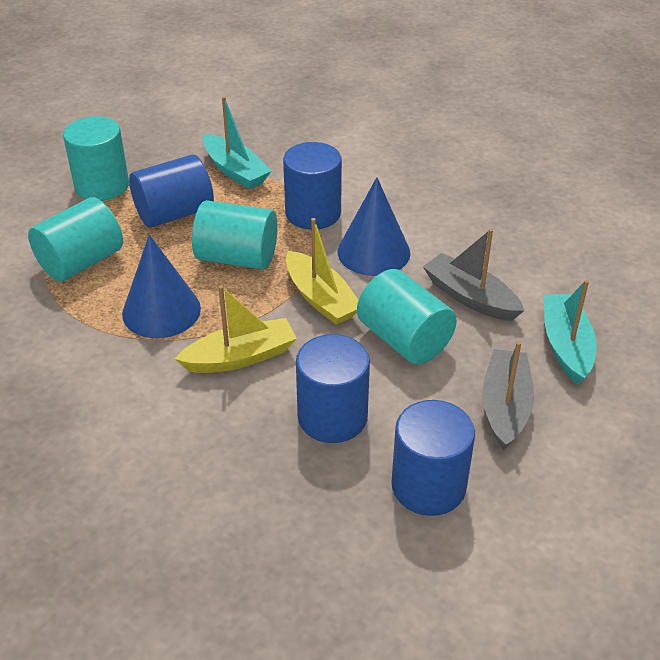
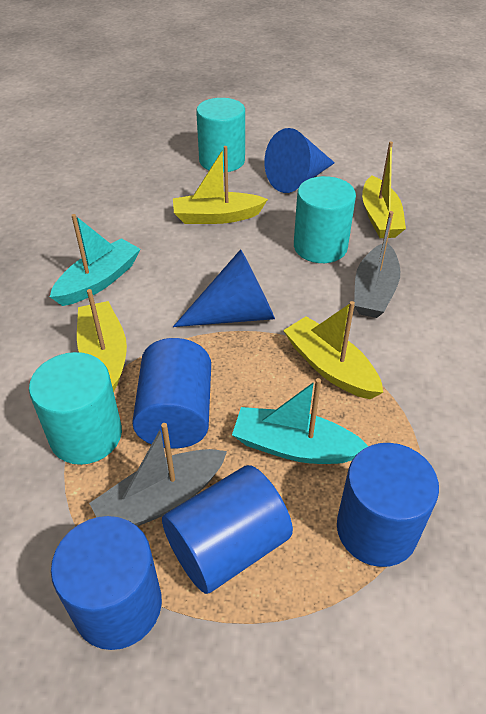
turquoise cylinder: [28,197,123,282] [63,116,129,201] [192,200,278,270] [357,269,457,365] = 4 -> [29,352,122,465] [196,98,245,173] [294,176,356,263] = 3
yellow boat: [175,285,297,373] [286,218,358,325] = 2 -> [77,289,127,392] [173,146,268,224] [283,301,383,399] [362,141,406,238] = 4

